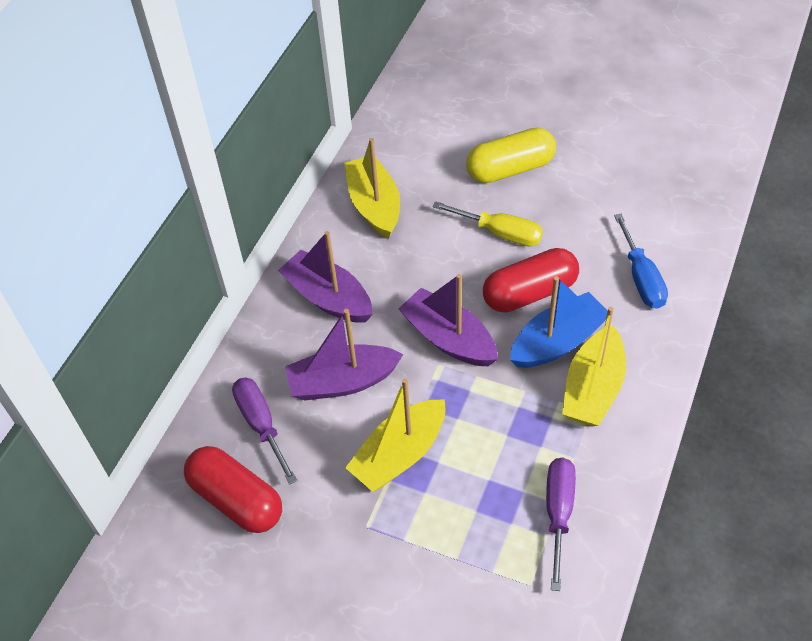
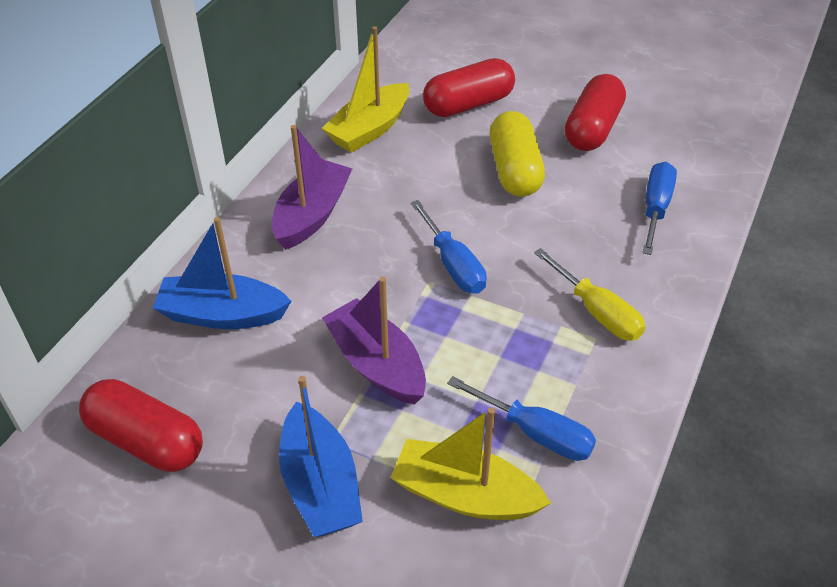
blue boat: [510,276,608,368] = 1 -> [153,217,291,329] [279,376,363,537] = 2
blue screwdriver: [614,214,668,309] = 1 -> [411,200,487,294] [447,376,596,461] [643,162,677,255] = 3
purple boat: [278,231,373,323] [285,309,403,400] [398,274,498,366] = 3 -> [272,125,352,250] [322,277,426,404] = 2
purple screwdriver: [232,378,297,485] [546,458,576,591] = 2 -> none = 0
red capsule: [184,446,282,533] [483,248,579,313] = 2 -> [79,379,203,472] [423,58,515,117] [565,74,626,151] = 3
yellow boat: [344,138,400,239] [345,378,445,492] [562,307,626,426] = 3 -> [322,26,410,153] [391,407,551,520] = 2

